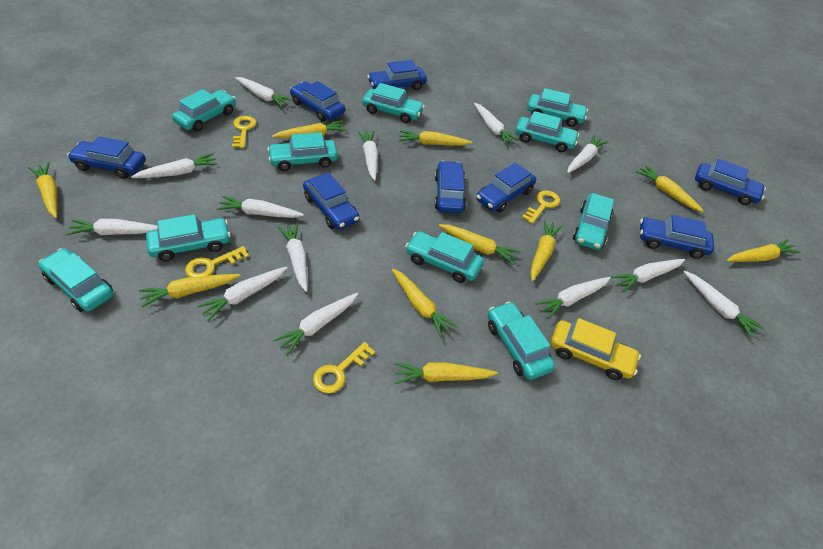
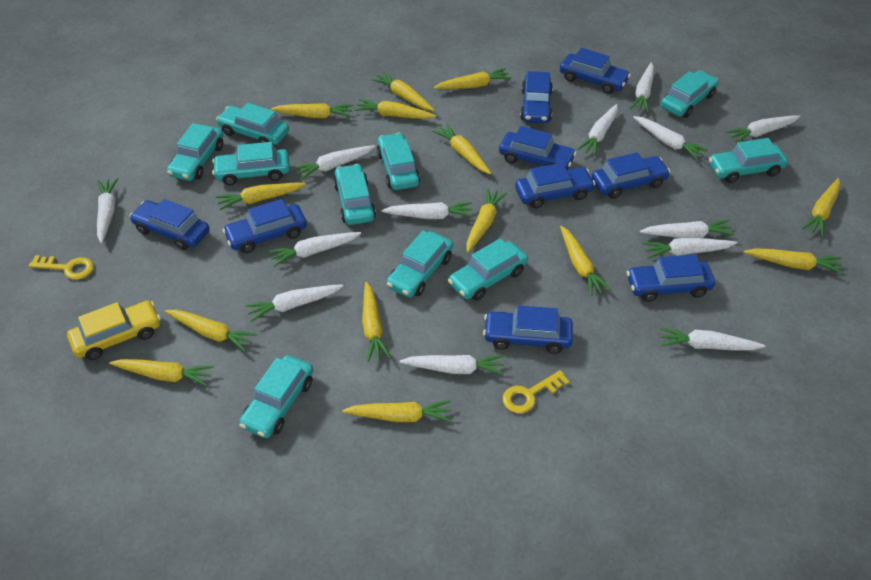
blue car: [67,136,146,179] [290,81,345,122] [303,173,360,230] [368,60,427,90] [434,161,466,214] [476,163,536,213] [640,215,714,259] [695,159,766,205] = 8 -> [130,199,209,250] [223,199,307,253] [483,305,573,354] [499,126,576,170] [515,163,595,208] [520,71,553,123] [560,48,631,94] [591,152,670,199] [627,254,715,302] = 9
yellow carrot: [29,162,58,218] [139,274,241,307] [272,120,347,138] [392,268,458,337] [394,362,498,384] [399,130,473,146] [439,224,521,265] [530,220,563,281] [636,165,704,212] [727,239,801,262] = 10 -> [109,359,214,386] [165,309,257,352] [216,183,306,210] [271,103,353,118] [342,400,451,422] [354,99,436,119] [362,282,391,362] [371,71,434,111] [432,123,491,174] [433,68,512,89] [466,188,507,253] [560,226,611,296] [744,248,843,274] [802,178,840,237] = 14
yellow key: [185,246,249,277] [232,116,256,148] [313,342,375,393] [522,190,560,224] = 4 -> [29,255,94,280] [502,370,570,413] = 2

